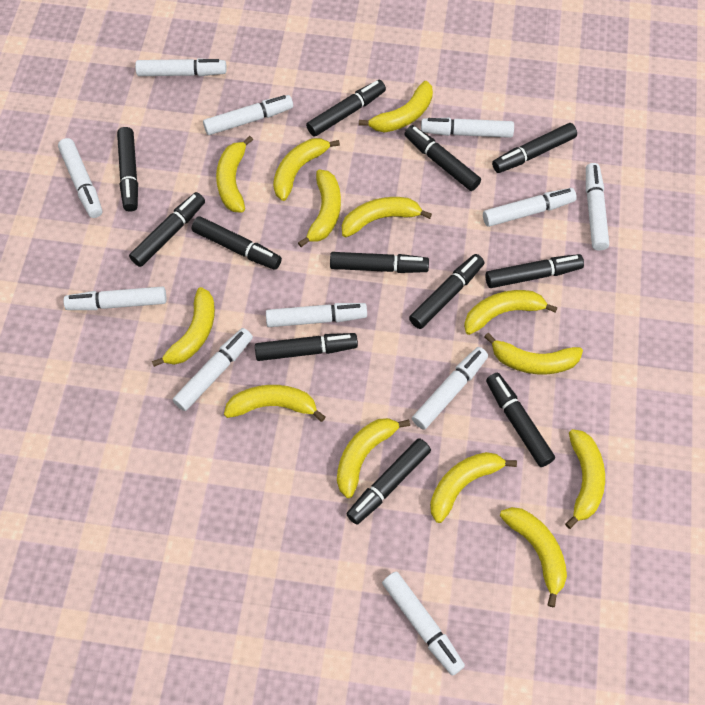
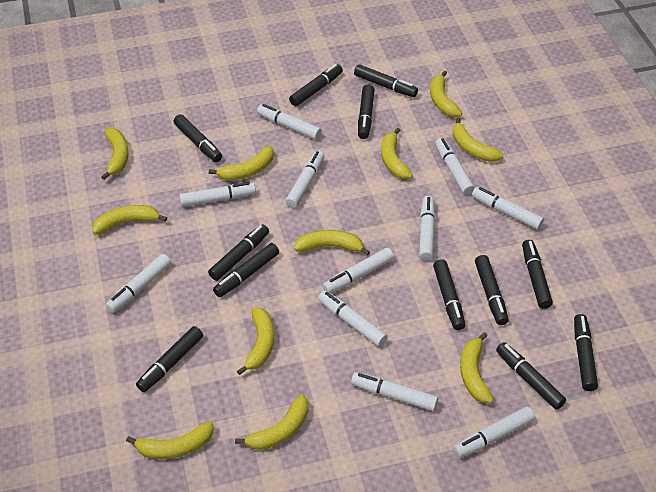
yellow banana: [152,287,215,367] [216,136,253,213] [224,385,326,422] [273,138,340,201] [298,169,341,247] [337,418,410,498] [342,197,432,237] [359,81,433,132] [430,452,517,523] [464,290,558,335] [484,333,583,375] [500,507,567,607] [565,429,605,529] = 13 -> [92,205,167,235] [101,128,129,180] [126,421,214,459] [209,146,274,181] [235,394,308,450] [237,307,274,375] [294,230,370,256] [381,127,413,179] [430,71,462,117] [453,117,504,162] [460,332,494,403] = 11

